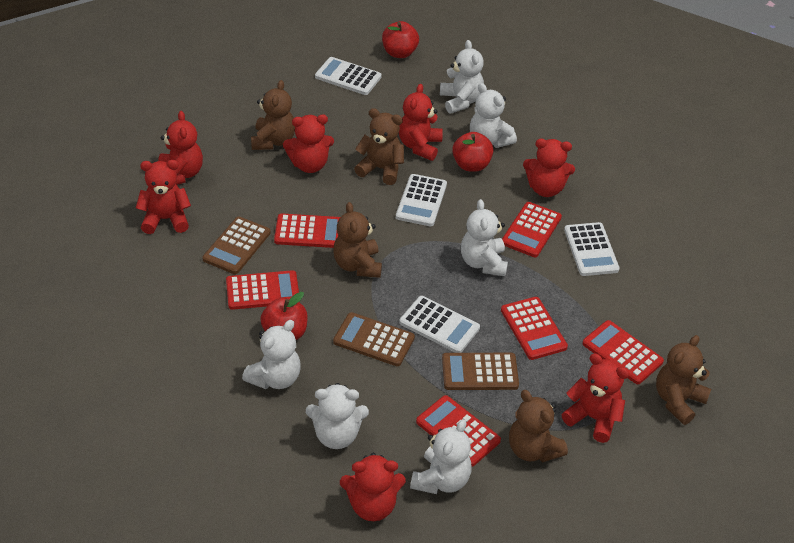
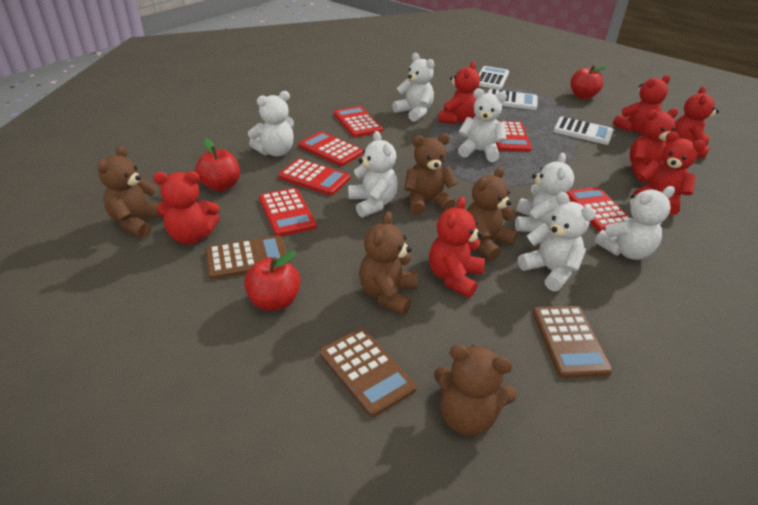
white calculator: [315,57,382,95] [396,174,447,226] [399,296,480,353] [564,222,620,276] = 4 -> [479,66,509,90] [488,89,538,110] [553,117,613,145] = 3
white teddy bear: [242,320,301,389] [306,383,369,449] [410,419,471,494] [440,40,484,114] [461,199,508,276] [470,83,517,148] = 6 -> [248,91,294,156] [348,131,398,217] [392,53,434,122] [458,88,507,162] [515,153,574,232] [518,192,595,291] [595,186,675,260] = 7

